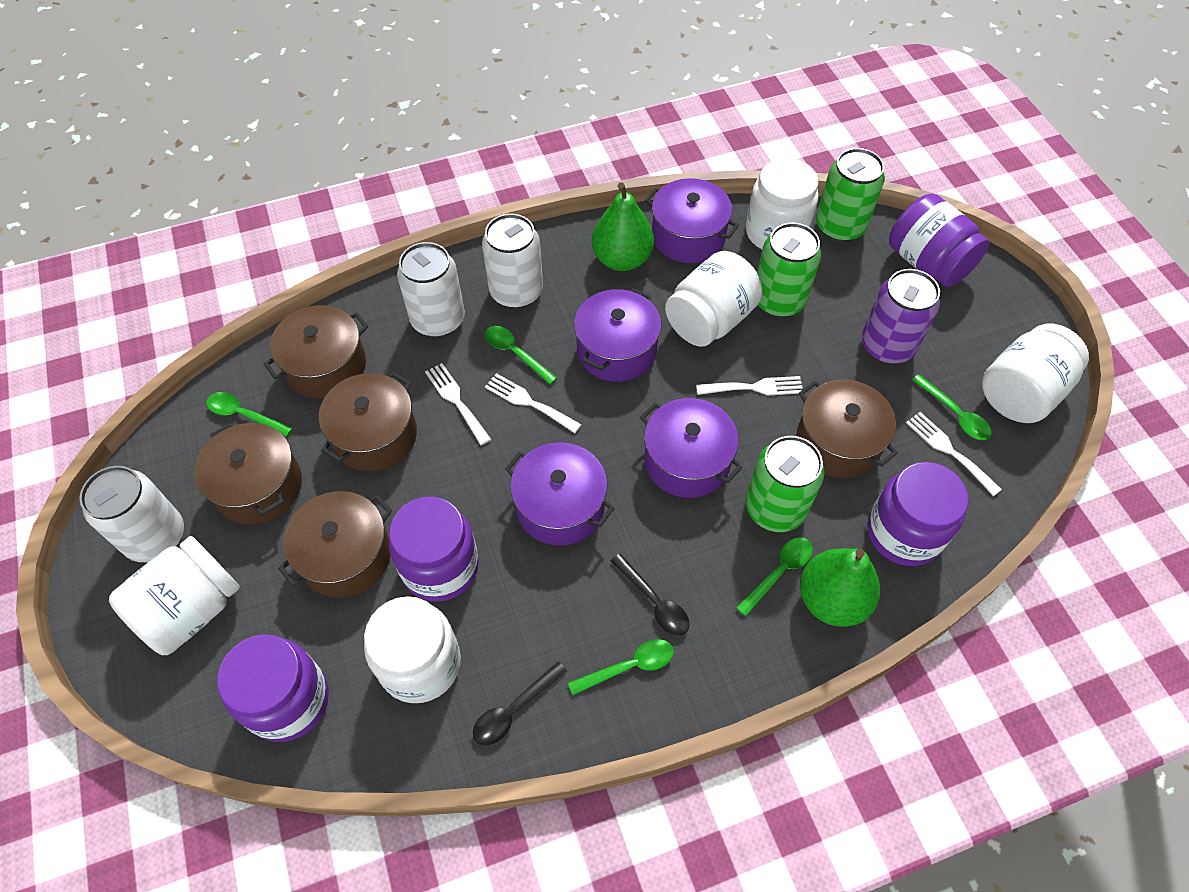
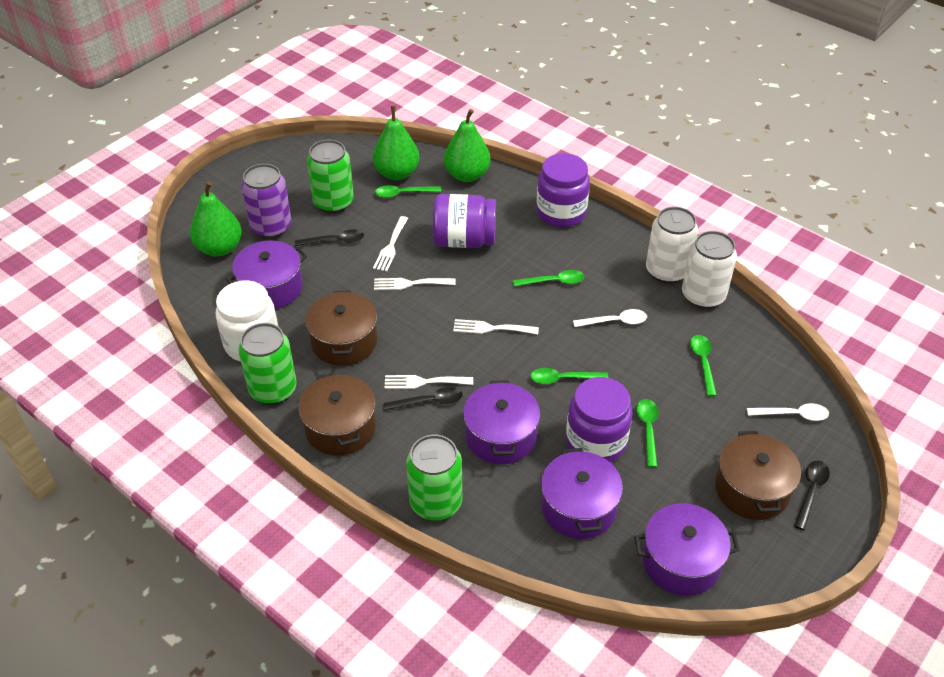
black spoon: [473,661,567,746] [611,554,690,636] = 2 -> [295,229,364,246] [384,387,463,411] [794,461,830,530] = 3
brown pot: [194,423,302,525] [264,305,368,399] [278,491,392,598] [319,372,417,471] [796,380,898,478] = 5 -> [299,373,376,456] [305,290,377,366] [715,431,801,520] = 3
green pear: [592,182,654,271] [800,548,880,627] = 2 -> [190,181,242,257] [373,106,420,180] [444,109,491,182] = 3
purple jar: [217,634,329,742] [389,496,479,602] [867,462,969,566] [889,193,989,287] = 4 -> [433,194,496,248] [537,153,590,227] [566,377,633,463] = 3
white can: [80,466,184,562] [397,242,465,337] [482,214,543,309] = 3 -> [646,206,698,284] [682,231,737,309] = 2
white jar: [109,536,240,655] [364,596,461,703] [665,251,763,347] [746,158,819,249] [982,324,1089,423] = 5 -> [216,281,279,362] = 1
white spoon: none = 0 -> [573,309,647,327] [747,403,829,421] = 2

